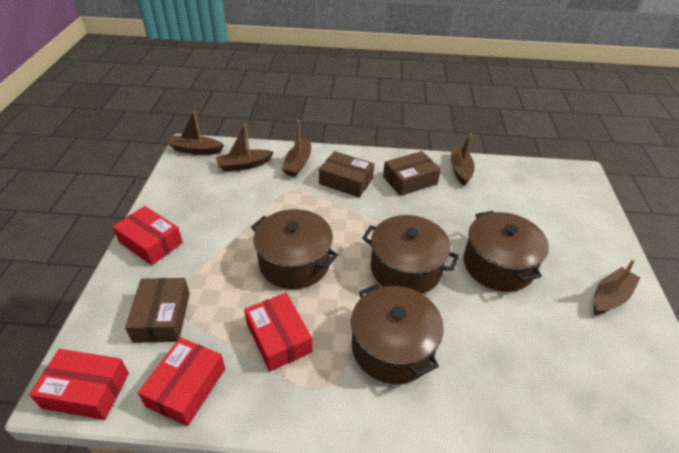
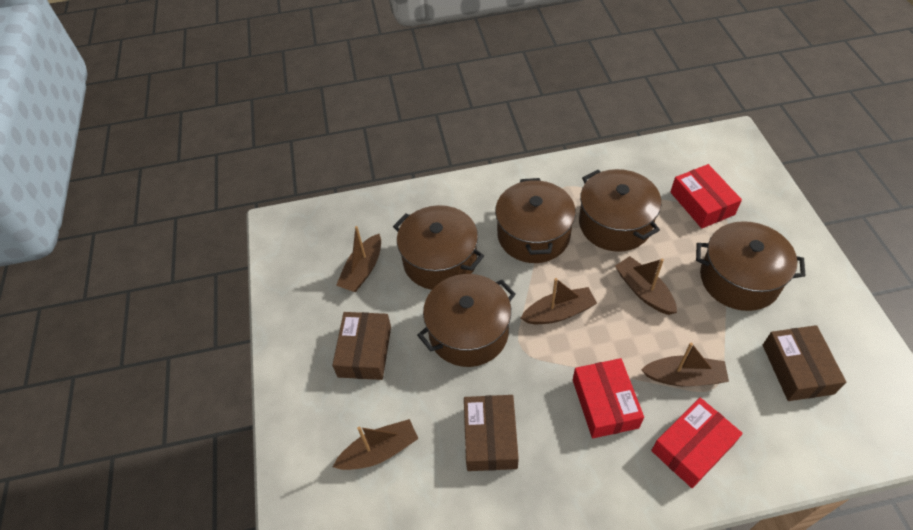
brown pot: [251,209,338,289] [351,284,444,384] [362,215,459,294] [464,211,549,292] = 4 -> [393,205,484,290] [417,274,516,367] [495,178,576,263] [579,169,661,252] [696,221,806,311] = 5
red box: [29,349,129,420] [112,206,183,265] [138,337,225,426] [244,293,313,371] = 4 -> [573,358,644,438] [651,398,743,488] [670,164,742,228] = 3

